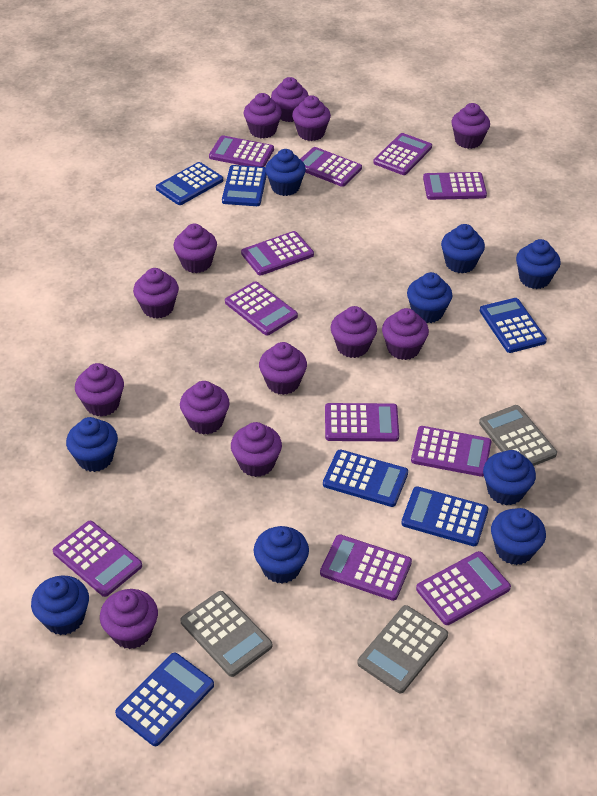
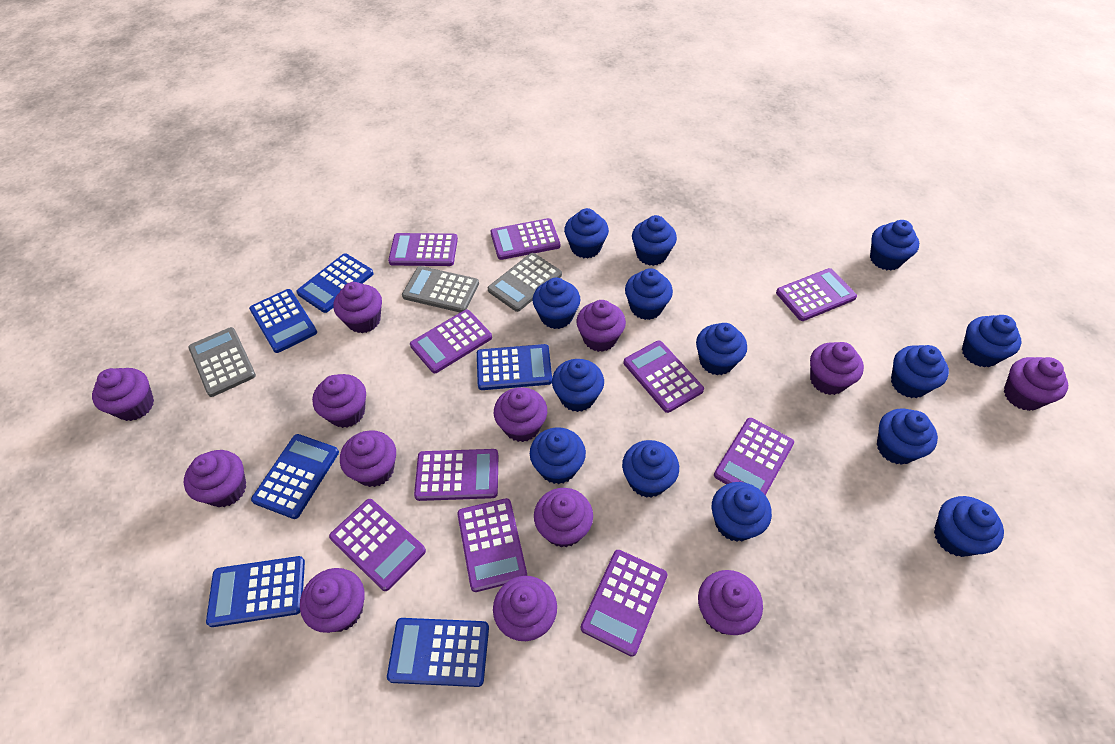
blue cupcake: [31,575,89,635] [66,417,118,472] [254,526,309,583] [265,149,306,196] [407,272,453,323] [441,224,485,273] [483,450,536,506] [491,508,546,565] [516,239,561,289] = 9 -> [530,427,586,484] [533,277,580,329] [552,359,604,412] [564,208,609,259] [622,440,679,498] [625,268,673,320] [632,215,677,266] [696,323,747,375] [712,482,772,542] [870,220,919,270] [877,409,938,465] [891,345,949,398] [934,496,1004,557] [962,315,1021,368] = 14
purple calculator: [53,521,142,597] [209,135,274,167] [225,281,298,335] [241,231,314,275] [300,147,362,187] [320,534,412,601] [325,403,399,442] [373,133,432,175] [411,426,491,477] [416,551,511,625] [423,172,487,200] = 11 -> [329,499,426,591] [388,233,458,266] [410,310,492,373] [414,449,498,501] [457,498,527,592] [491,218,560,260] [581,550,668,657] [624,340,704,413] [714,418,794,495] [776,268,857,321] = 10

